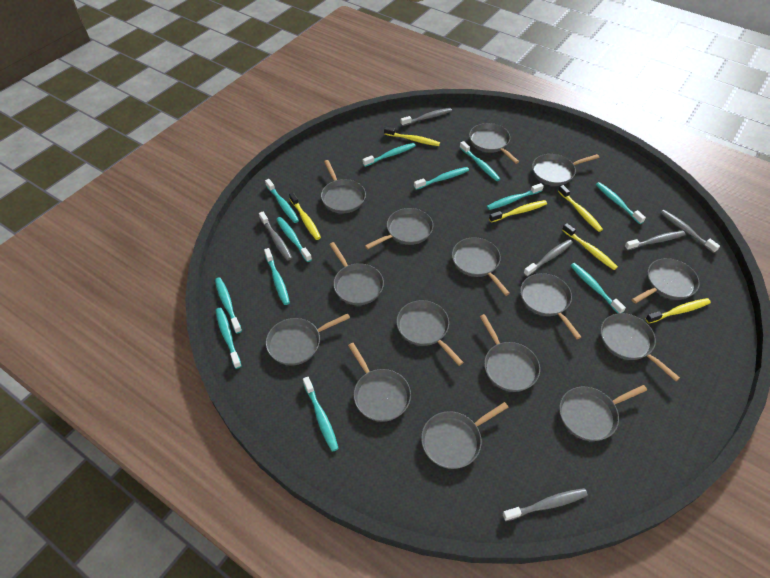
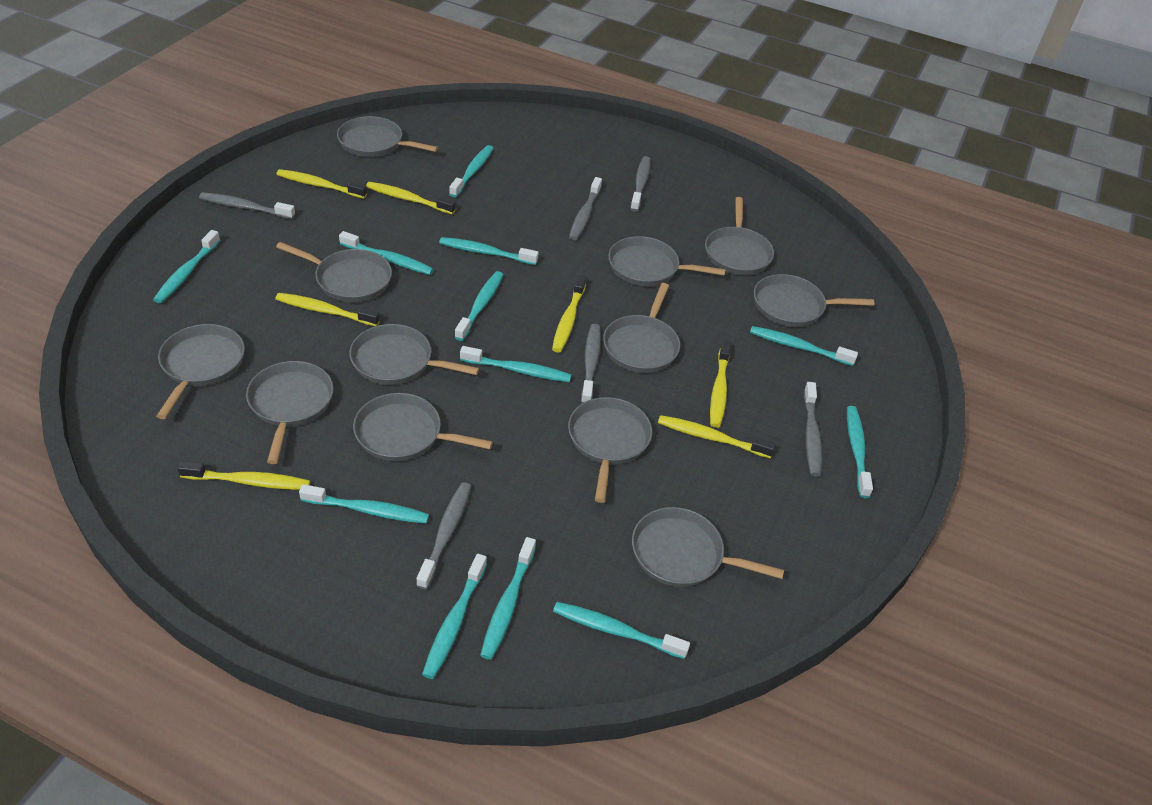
grey pan: [266,313,350,365] [321,160,366,213] [329,242,384,305] [348,343,411,422] [365,208,433,249] [396,300,464,366] [421,402,508,469] [452,237,510,296] [469,123,519,164] [480,314,540,392] [520,273,581,339] [532,154,599,186] [559,385,647,441] [600,313,680,381] [632,258,700,304] = 15 -> [156,324,245,419] [246,361,334,464] [276,242,392,302] [337,116,439,157] [350,324,480,385] [353,393,493,461] [568,397,652,503] [603,283,680,373] [608,236,726,286] [632,507,784,587] [705,197,774,275] [754,274,874,327] = 12
yellow toothbrush: [289,192,321,240] [384,127,440,146] [489,200,547,223] [558,185,603,232] [562,223,618,270] [646,298,711,324] = 6 -> [177,461,310,490] [275,293,380,326] [276,169,367,199] [366,182,456,214] [552,274,587,353] [658,415,776,459] [710,340,731,428] = 7

